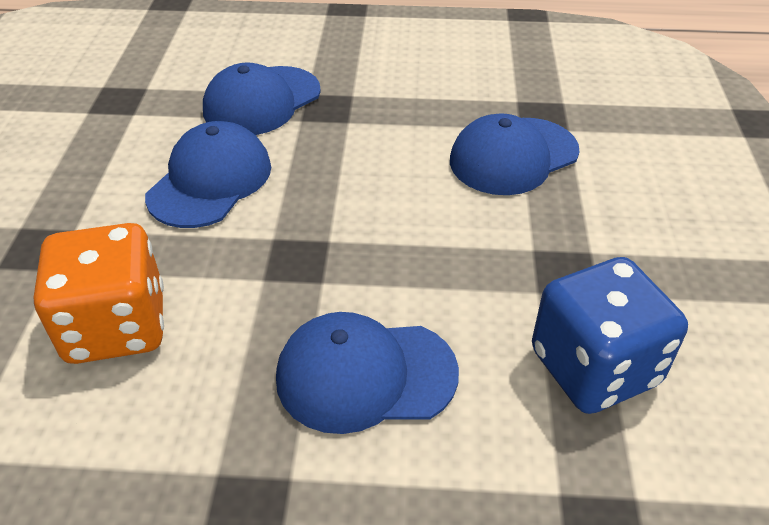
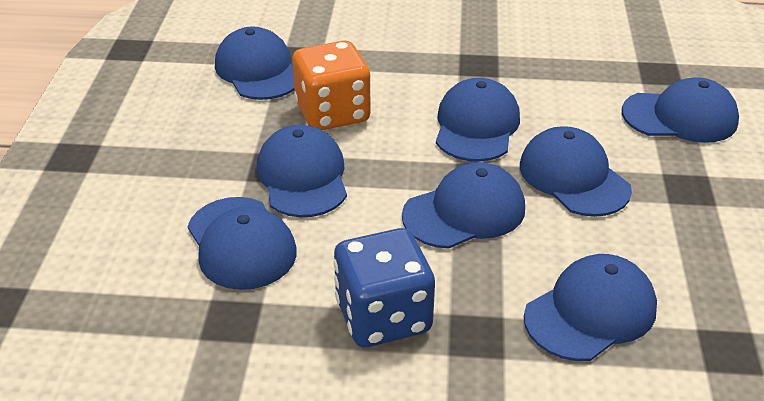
blue cap: [145,121,271,228] [203,62,321,135] [276,312,459,434] [450,113,579,195] = 4 -> [188,197,297,290] [215,26,294,100] [256,125,347,217] [402,162,525,249] [436,78,520,162] [520,126,632,217] [524,254,657,361] [622,77,739,143] = 8

